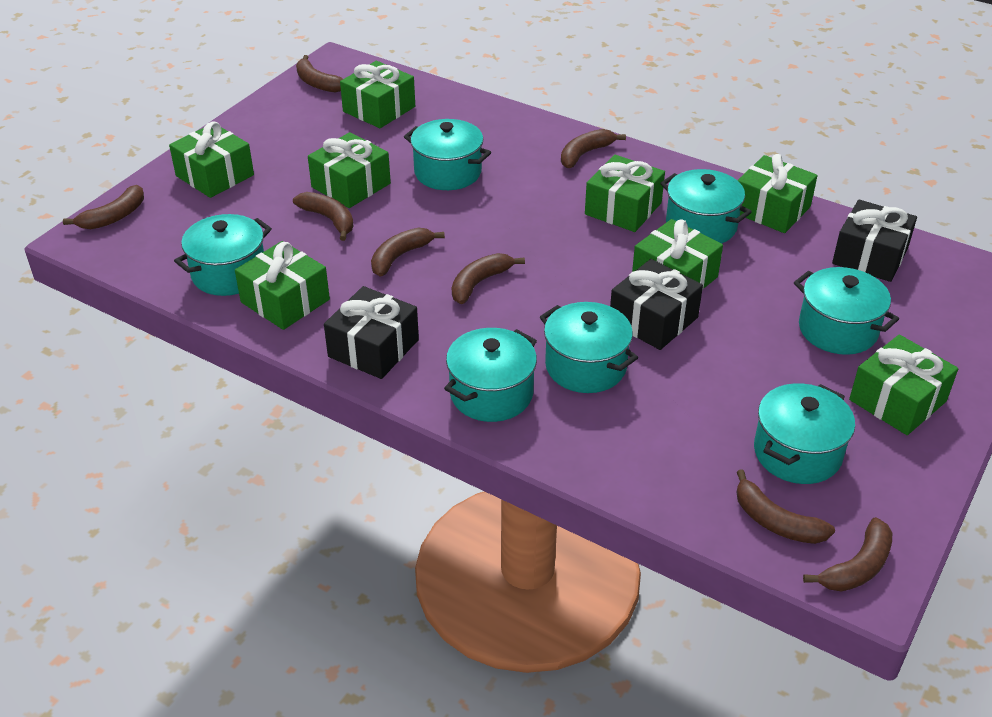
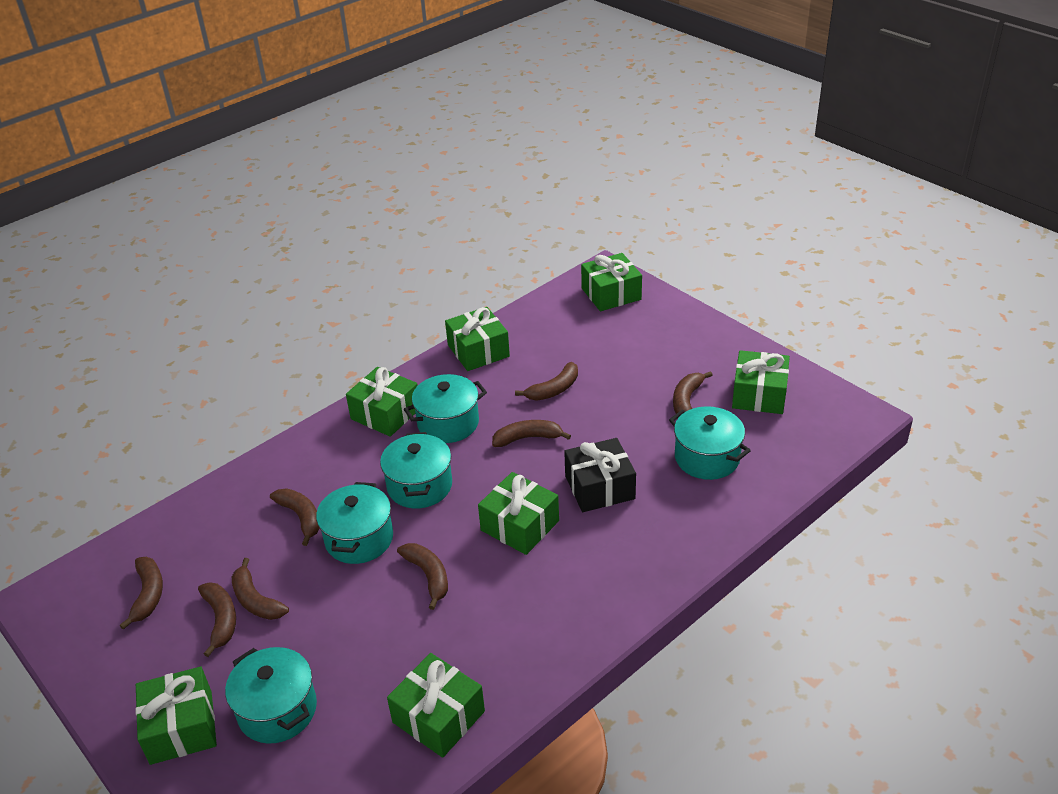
black gift: [324,286,419,379] [610,259,703,350] [832,200,917,282] = 3 -> [564,438,636,512] = 1
green gift: [169,121,254,198] [235,241,330,330] [308,132,391,208] [340,61,415,128] [585,155,665,232] [632,219,723,290] [737,154,818,233] [849,334,958,435] = 8 -> [135,667,217,765] [346,367,418,437] [387,653,485,758] [445,307,510,371] [478,472,559,555] [581,253,642,311] [732,350,790,414] = 7
turquoise pot: [174,214,272,296] [404,119,491,190] [444,328,537,422] [540,302,638,393] [660,169,752,244] [754,383,855,484] [794,267,899,355] = 7 -> [225,647,317,744] [316,482,393,564] [380,432,452,509] [404,374,487,443] [669,406,751,480] = 5

